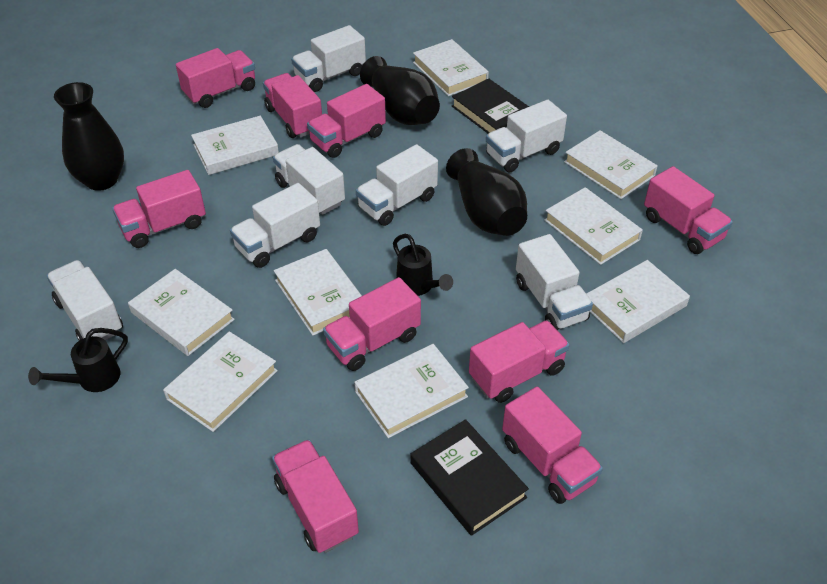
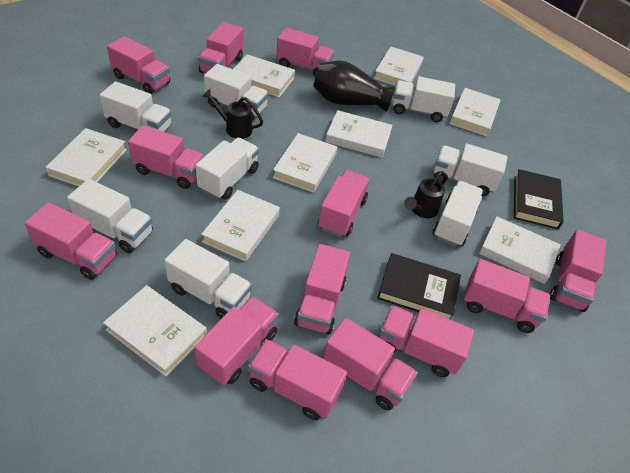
black vase: [54,82,124,191] [360,56,440,125] [446,148,527,236] = 3 -> [313,60,395,112] = 1
pink truck: [112,170,206,248] [176,48,255,108] [263,73,322,138] [272,439,359,553] [307,84,386,158] [323,277,421,371] [469,320,570,403] [502,387,603,504] [644,166,733,254] = 9 -> [25,202,117,280] [107,36,170,94] [128,125,205,189] [194,296,279,385] [198,22,243,73] [248,339,347,420] [276,28,335,77] [294,244,350,334] [318,170,370,237] [323,318,418,410] [379,305,474,377] [463,259,550,333] [550,230,606,312] = 13
white truck: [47,260,123,341] [230,183,320,268] [273,144,345,215] [291,25,366,92] [356,144,438,226] [486,100,567,173] [516,234,593,330] = 7 -> [67,179,153,253] [100,81,172,132] [164,239,252,319] [196,138,259,200] [204,64,269,121] [392,76,455,122] [433,181,483,247] [434,143,507,196] = 8

